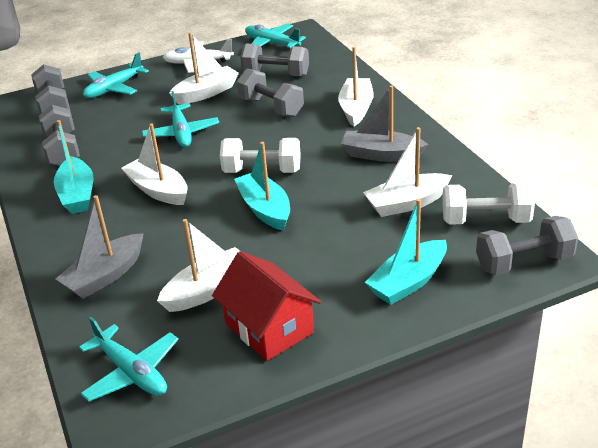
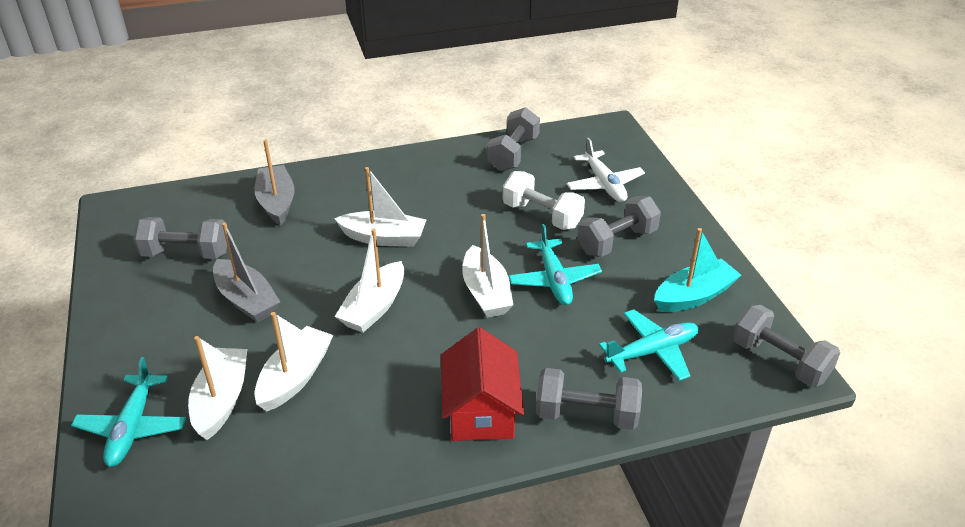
turquoise boat: [54,120,93,214] [234,142,290,231] [365,199,447,305] = 3 -> [654,228,741,312] = 1
turquoise plane: [79,317,179,402] [83,53,149,98] [142,91,219,147] [245,24,306,48] = 4 -> [71,357,186,467] [508,224,602,305] [599,309,699,381] = 3
white dumbbell: [220,138,301,173] [442,183,535,225] = 2 -> [503,171,585,230] = 1

